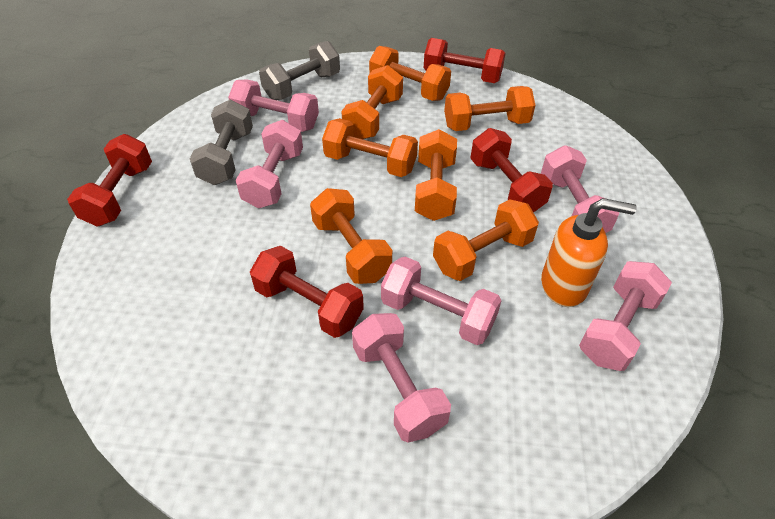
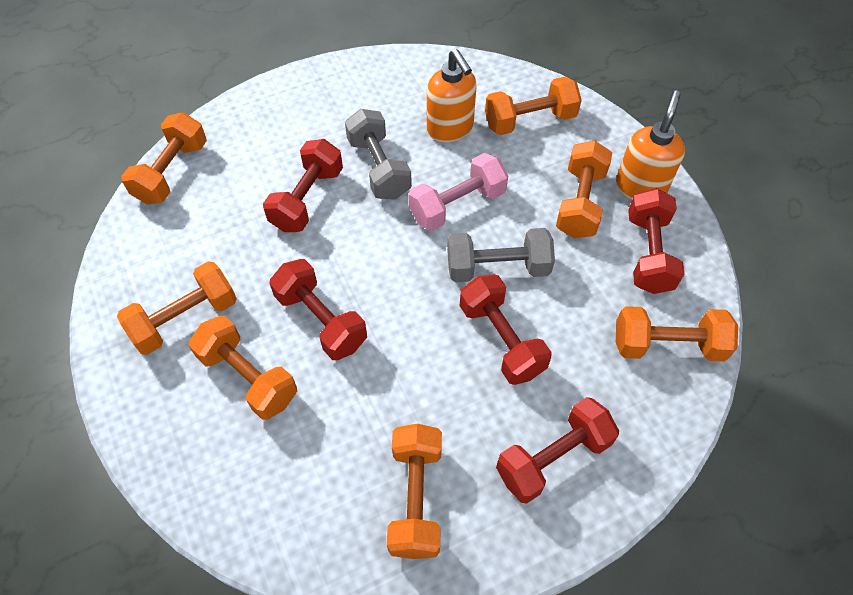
orange soap dispenser: [541,198,637,307] = 1 -> [427,49,477,142] [616,91,685,199] = 2
pink dumbbell: [228,79,319,132] [236,120,303,208] [352,313,451,442] [381,257,502,345] [541,145,620,233] [579,261,672,371] = 6 -> [408,153,508,231] = 1
red dumbbell: [67,134,152,227] [250,246,364,338] [424,38,506,83] [470,128,553,213] = 4 -> [263,139,343,232] [269,259,367,360] [460,274,552,385] [496,397,619,504] [628,188,684,294] = 5

